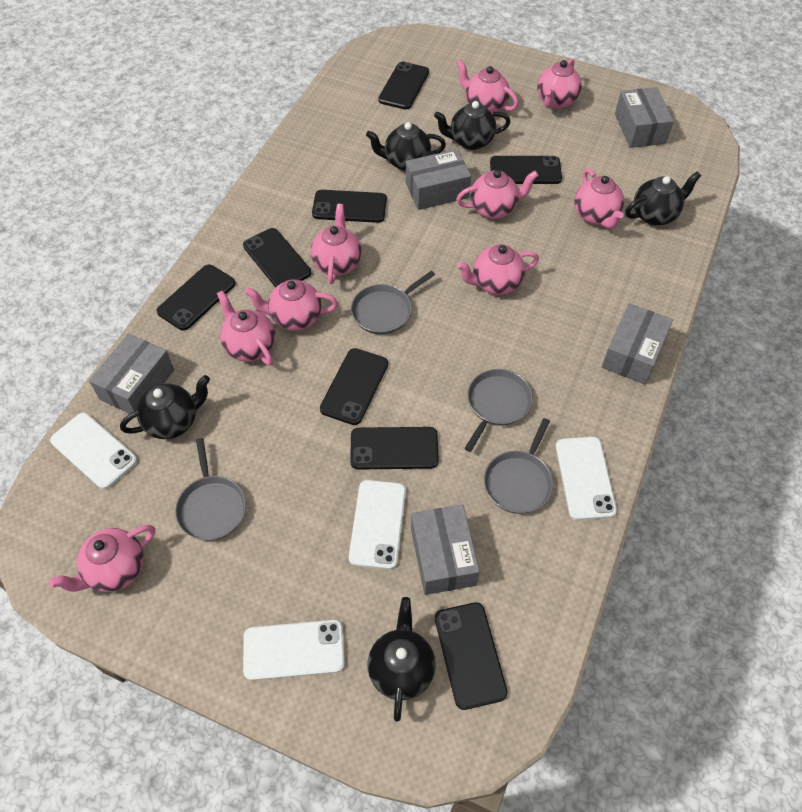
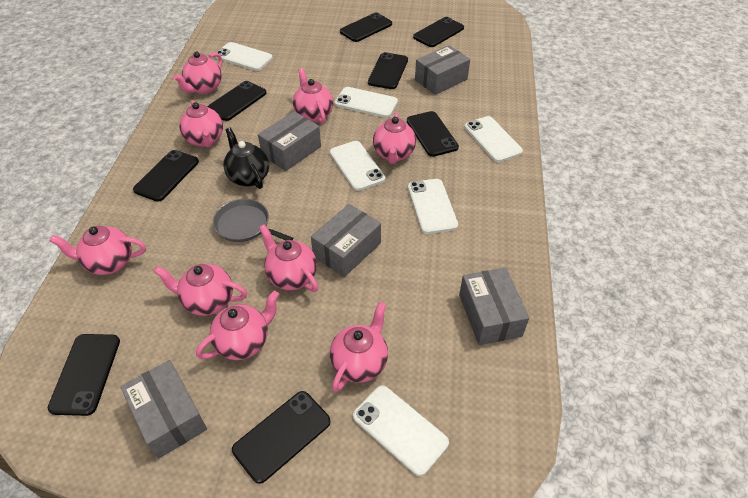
black teapot: [120,375,210,439] [366,122,446,171] [368,597,436,722] [434,101,510,150] [625,171,701,225] = 5 -> [223,128,269,189] = 1
grey pan: [175,438,246,541] [351,271,435,335] [464,369,533,452] [484,418,553,514] = 4 -> [213,199,293,242] = 1
white phone: [50,413,137,489] [243,620,345,681] [349,480,406,570] [556,437,617,520] = 4 -> [215,42,273,71] [330,141,385,191] [335,87,398,118] [353,386,449,476] [408,179,458,234] [464,116,523,162] = 6

